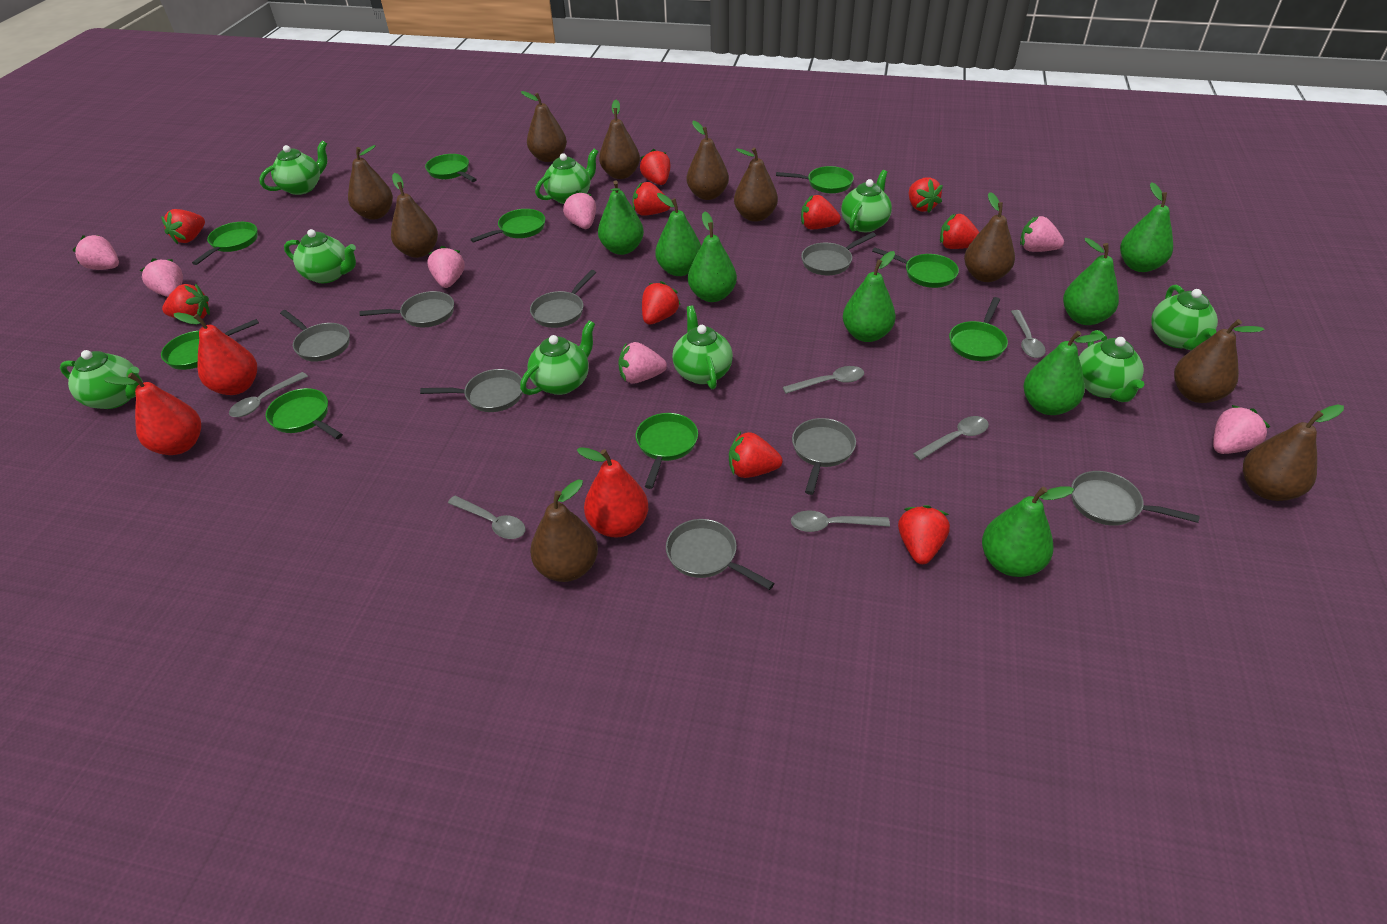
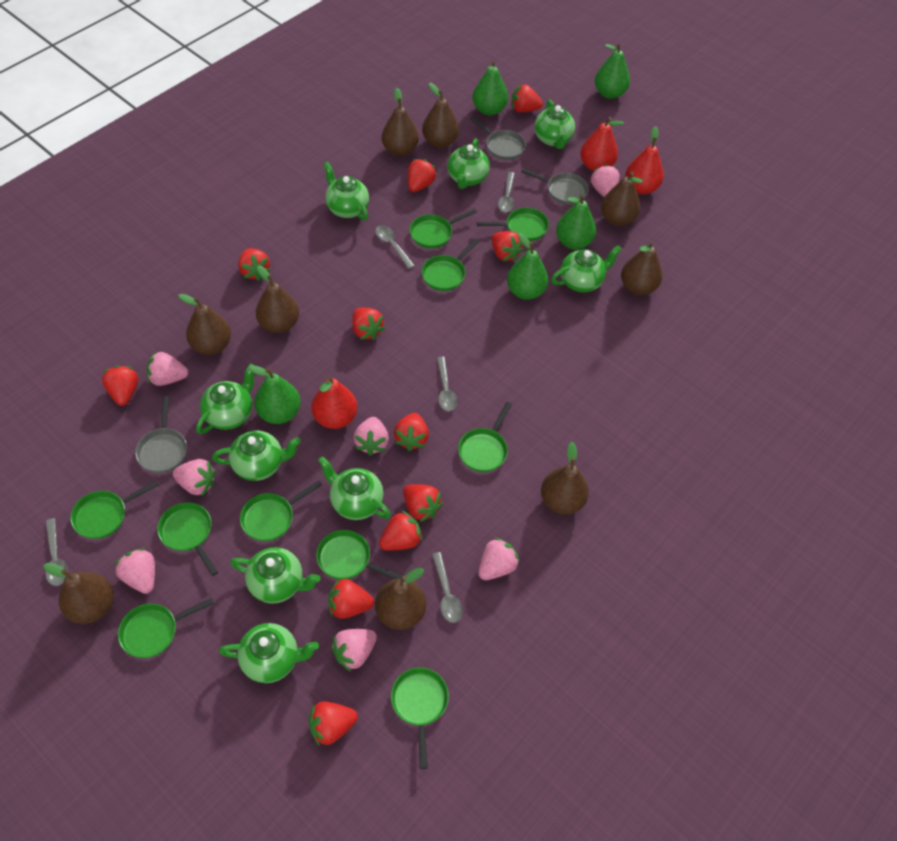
brown pear: [348,145,393,220] [391,173,438,258] [521,91,567,162] [530,479,598,582] [599,100,640,179] [687,121,729,200] [734,148,778,222] [964,192,1015,282] [1174,319,1265,403] [1243,405,1344,501] = 10 -> [43,563,114,624] [178,294,231,355] [256,266,299,333] [375,567,426,630] [381,88,419,156] [422,83,459,148] [541,442,589,515] [601,172,643,226] [621,241,663,295] = 9
green pan: [161,319,259,370] [192,222,258,265] [266,388,343,439] [425,154,477,182] [470,209,545,243] [636,413,698,489] [776,166,854,193] [872,247,959,288] [949,297,1008,361] = 9 -> [70,481,159,539] [118,598,214,658] [157,502,218,576] [240,481,322,542] [316,530,403,580] [391,667,449,769] [409,208,477,249] [421,238,479,291] [458,402,512,472] [477,208,549,241] = 10
green pear: [598,180,644,255] [655,193,701,276] [688,211,737,302] [843,251,896,342] [982,486,1074,577] [1024,331,1104,415] [1063,238,1119,325] [1120,182,1173,272] = 8 -> [248,365,301,424] [472,60,508,116] [507,233,548,300] [556,194,596,250] [595,43,630,99] = 5
grey pan: [280,310,350,362] [359,291,454,327] [420,369,523,412] [530,270,596,328] [666,519,775,590] [792,418,856,495] [801,232,876,275] [1071,471,1200,526] = 8 -> [135,396,187,473] [470,116,526,160] [521,168,589,205] = 3
grey spoon: [229,372,308,417] [448,496,526,539] [783,366,864,394] [791,510,890,532] [913,416,989,460] [1011,310,1046,358] = 6 -> [45,518,68,586] [375,225,415,269] [432,552,463,623] [437,357,458,411] [498,172,515,212] = 5
red strawberry: [162,209,205,244] [162,284,210,319] [633,182,670,216] [640,149,671,185] [642,281,681,324] [729,431,783,478] [801,195,841,229] [898,505,950,564] [909,177,943,213] [940,214,979,249] = 10 -> [102,366,138,406] [238,248,271,281] [309,701,358,746] [328,579,374,619] [352,308,385,340] [379,511,422,551] [394,413,429,451] [403,484,443,522] [408,159,437,192] [491,231,524,262] [511,84,543,113] = 11

